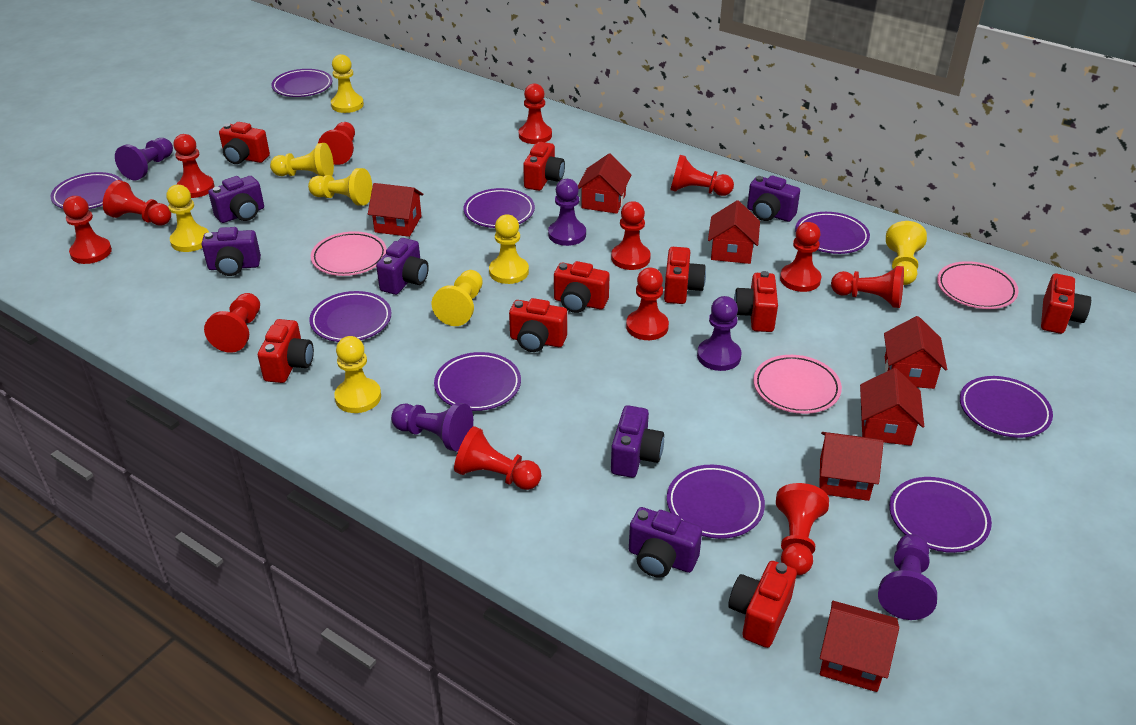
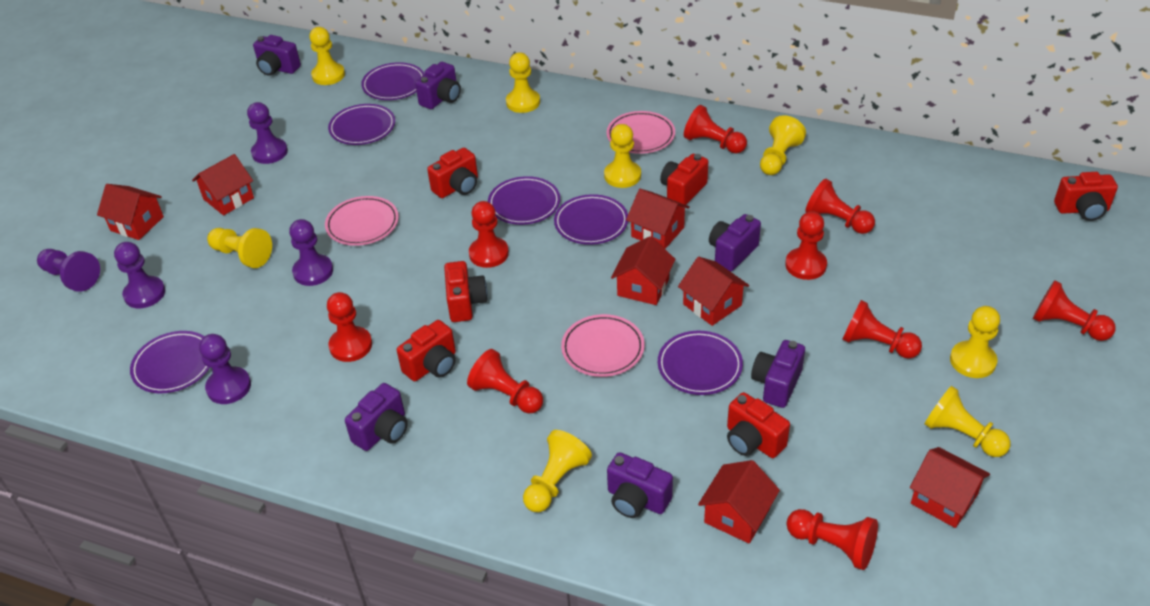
purple plate: [50,172,123,209] [271,69,332,97] [309,291,391,342] [434,352,521,411] [463,188,535,228] [667,465,765,539] [795,212,870,254] [889,477,992,553] [960,376,1053,438] = 9 -> [130,331,210,393] [328,104,395,145] [361,62,425,100] [488,176,560,225] [554,194,628,245] [658,331,743,395] = 6
red camera: [219,122,270,164] [258,319,314,383] [509,298,567,352] [523,142,565,191] [554,261,610,313] [664,247,706,304] [728,561,797,648] [734,271,778,332] [1041,274,1091,334] = 9 -> [397,320,456,382] [427,148,478,198] [444,261,488,322] [660,154,708,205] [727,392,790,458] [1054,172,1118,221] = 6
red pawn: [63,196,112,264] [103,180,171,226] [173,134,214,198] [204,293,260,353] [318,122,355,165] [454,426,542,490] [519,83,552,144] [611,201,651,270] [626,267,669,340] [670,155,734,196] [776,483,829,575] [780,222,821,292] [831,266,904,308] = 13 -> [327,292,372,362] [467,349,543,413] [469,201,509,268] [684,105,747,154] [785,211,827,280] [786,509,878,570] [805,179,875,234] [842,300,922,359] [1033,280,1116,341] = 9

